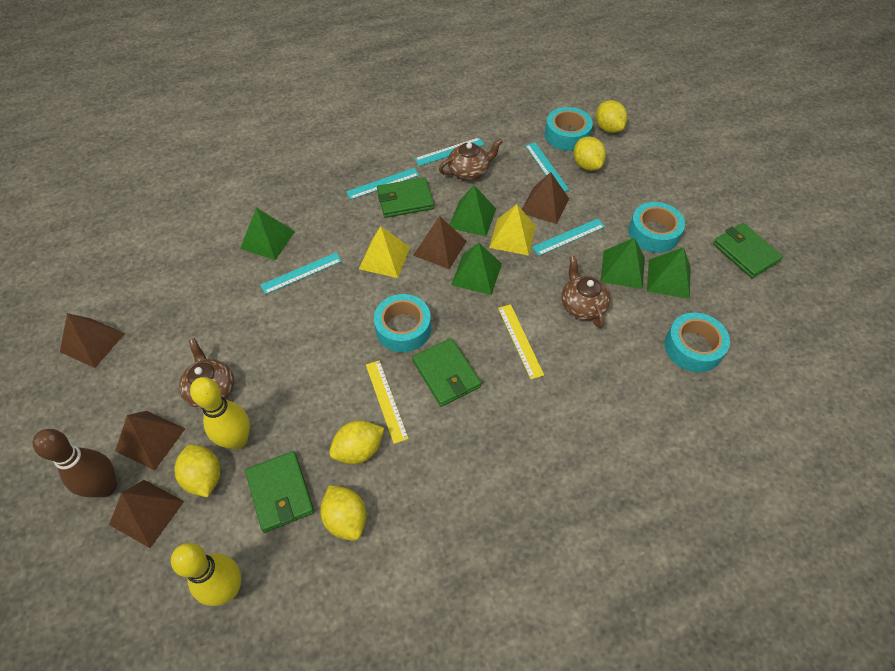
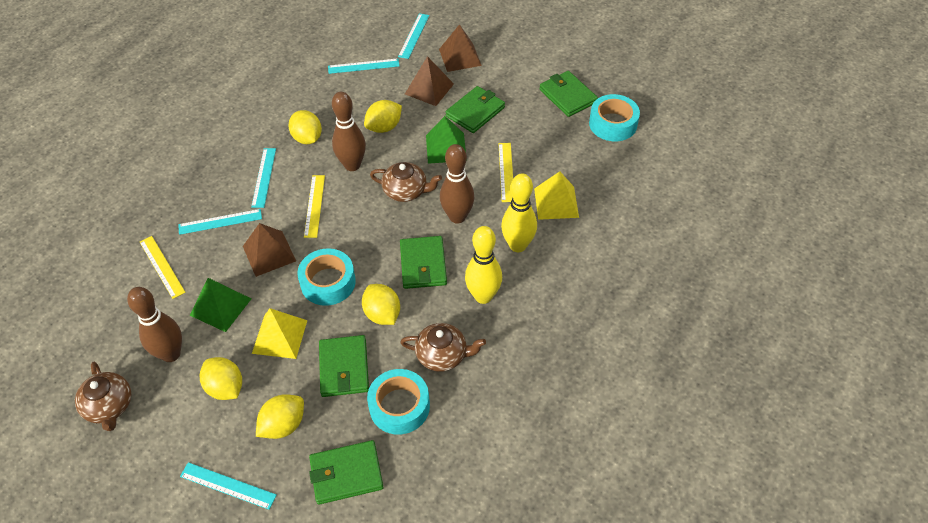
brown bowling pin: [32,429,117,497] = 1 -> [127,287,182,362] [332,92,366,171] [440,144,475,224] = 3
brown pyramid: [60,313,125,368] [109,480,184,548] [115,411,185,470] [413,216,467,269] [522,172,569,224] = 5 -> [243,223,296,277] [405,56,454,106] [439,24,482,72] = 3
green pyramid: [240,207,295,260] [450,185,496,236] [451,243,502,295] [601,238,645,289] [647,247,691,299] = 5 -> [190,278,251,332] [426,116,467,164] = 2
green wallet: [245,451,314,533] [377,177,434,218] [412,338,481,407] [713,223,783,278] = 4 -> [309,440,383,505] [319,335,369,397] [400,236,447,289] [446,86,505,133] [539,71,598,117] = 5
turquoise tape: [374,294,431,352] [545,107,593,151] [628,202,685,253] [665,312,730,372] = 4 -> [297,248,356,306] [367,369,430,435] [589,94,640,141] = 3
yellow ruler: [366,360,409,444] [498,304,544,379] = 2 -> [140,236,185,299] [304,175,325,238] [498,143,513,202] = 3

